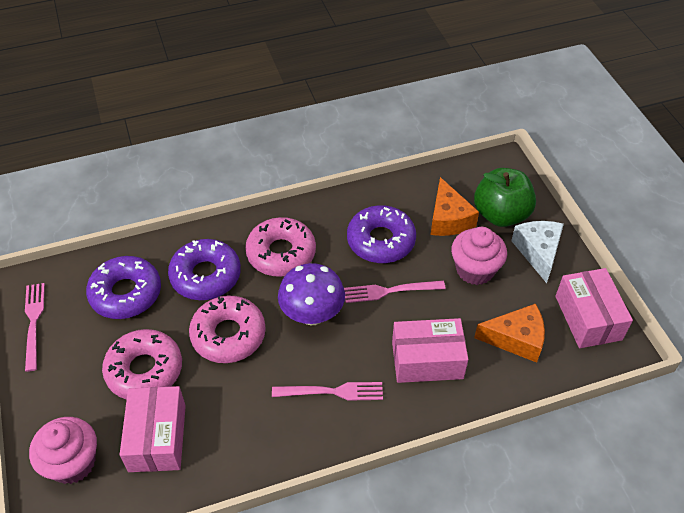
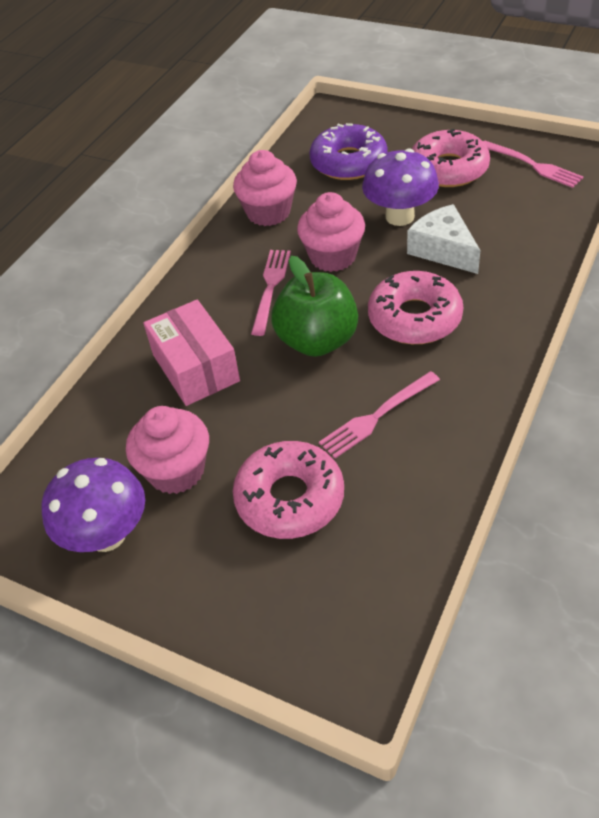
orange cheese: [431,177,479,236] [474,304,545,363] = 2 -> none = 0
pink box: [120,386,186,472] [392,318,468,383] [555,268,633,348] = 3 -> [143,299,240,406] = 1
pink cupcake: [29,417,97,484] [451,227,507,285] = 2 -> [126,406,209,494] [233,150,297,226] [297,192,365,272] = 3
purple donut: [86,256,161,319] [168,239,241,300] [347,205,416,263] = 3 -> [309,123,388,180] = 1
purple mushroom: [278,263,345,325] = 1 -> [42,458,145,552] [362,148,439,226] = 2

